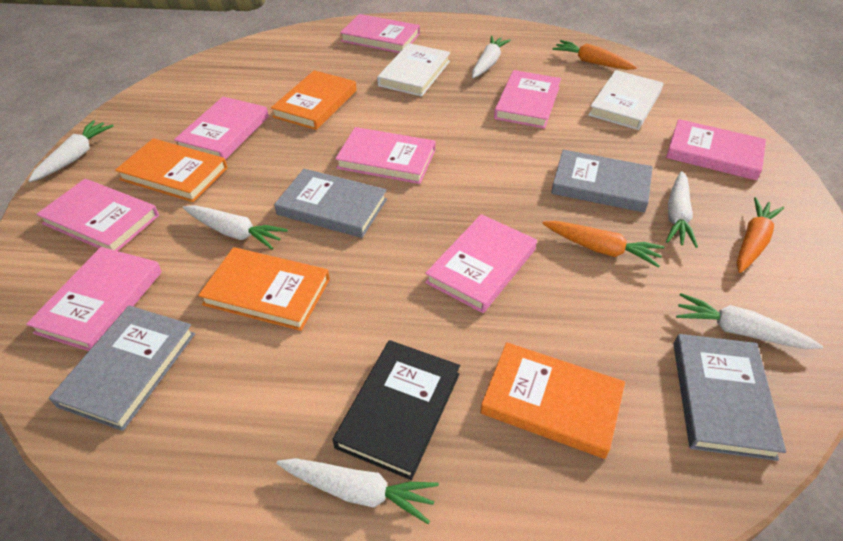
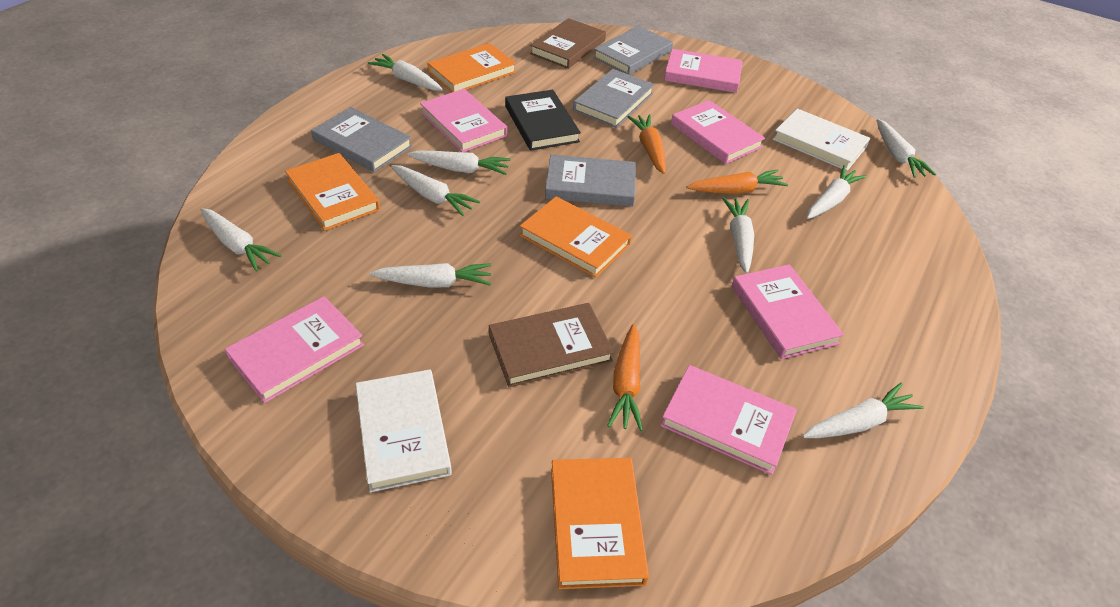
brown book: none = 0 -> [489,303,614,387] [530,18,606,69] = 2
pink book: [26,247,162,351] [36,179,159,251] [174,97,269,160] [335,127,436,184] [340,14,420,53] [425,214,537,313] [494,70,561,129] [666,119,766,180] = 8 -> [225,296,364,403] [420,89,507,152] [660,365,797,475] [664,49,743,93] [671,100,765,164] [732,264,844,359] = 6
white carrot: [28,120,114,182] [183,205,288,250] [276,458,439,524] [472,36,511,78] [666,171,698,248] [676,293,823,349] = 6 -> [200,208,282,272] [368,54,443,91] [370,263,491,288] [391,165,480,216] [407,150,510,175] [722,197,754,273] [802,383,924,438] [807,165,867,219] [877,119,936,178] = 9

